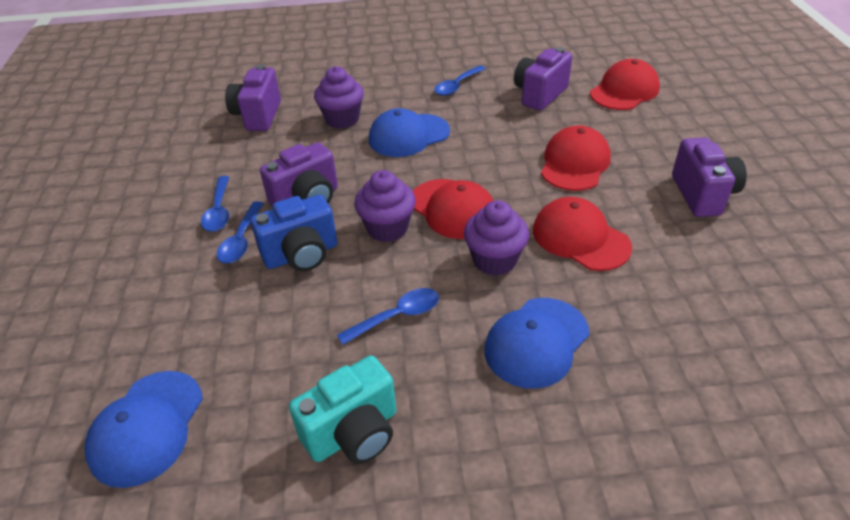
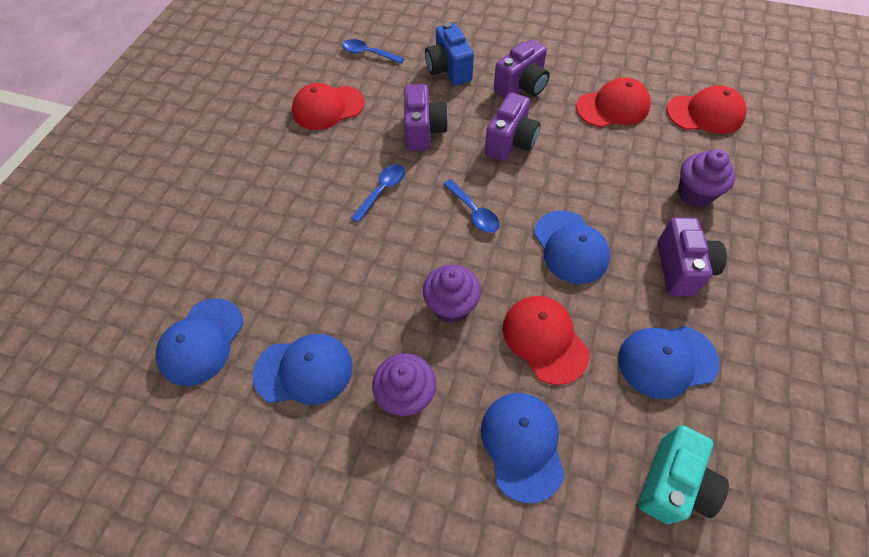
blue cap: [85,371,203,488] [369,108,450,157] [484,298,589,389] = 3 -> [156,298,243,386] [253,334,353,405] [481,393,565,503] [534,211,610,284] [618,326,720,399] = 5
blue spoon: [201,176,229,232] [217,201,264,263] [337,288,439,345] [434,65,486,96] = 4 -> [342,39,404,64] [351,164,405,223] [443,179,500,233] = 3

